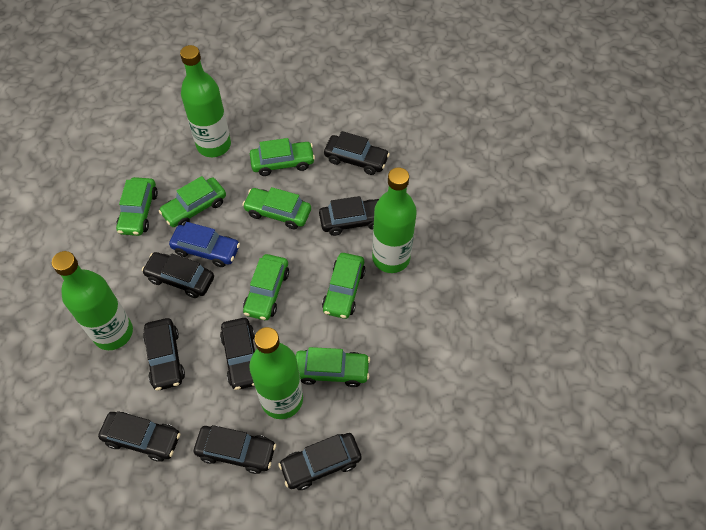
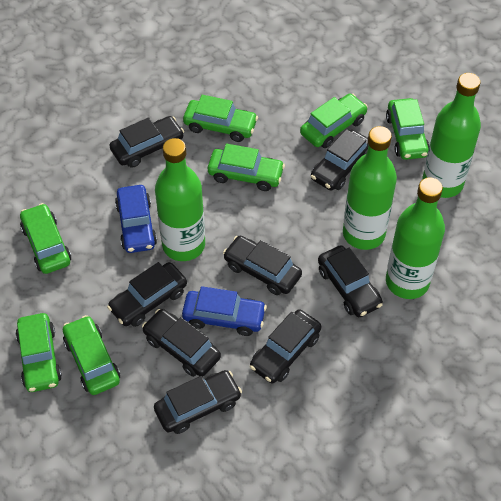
blue car: [169,222,240,267] = 1 -> [115,185,157,253] [182,286,267,336] = 2

